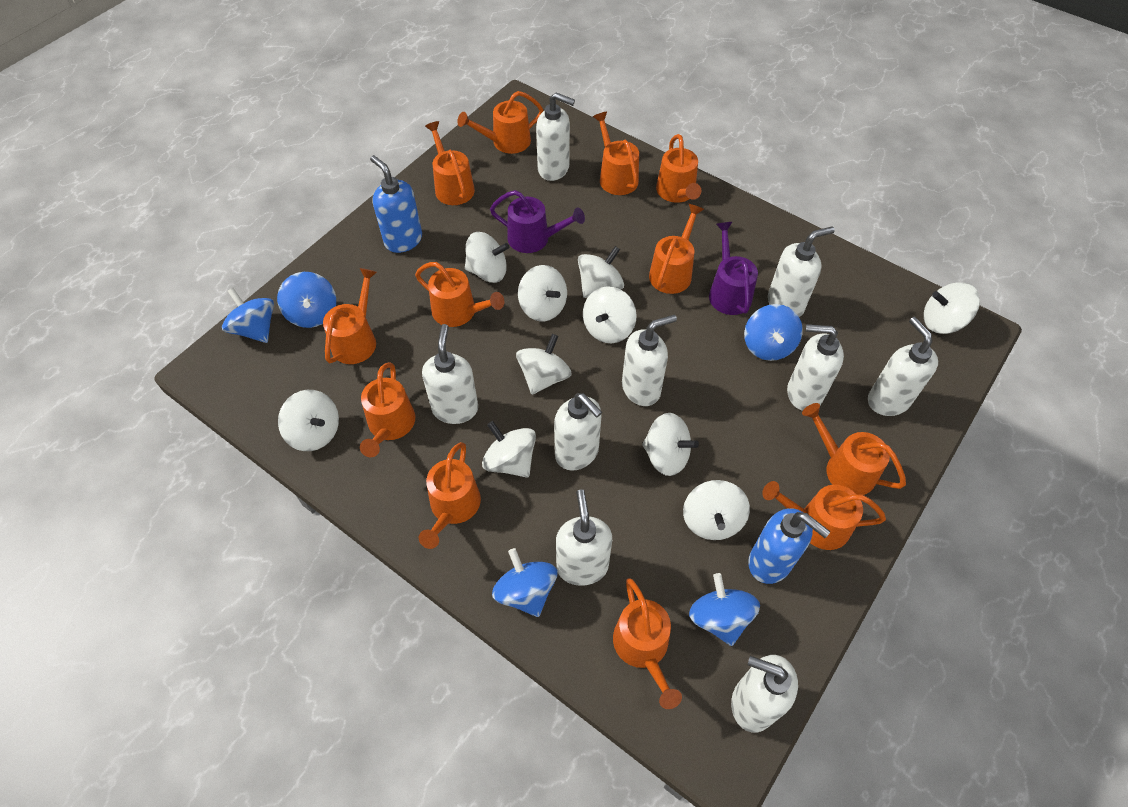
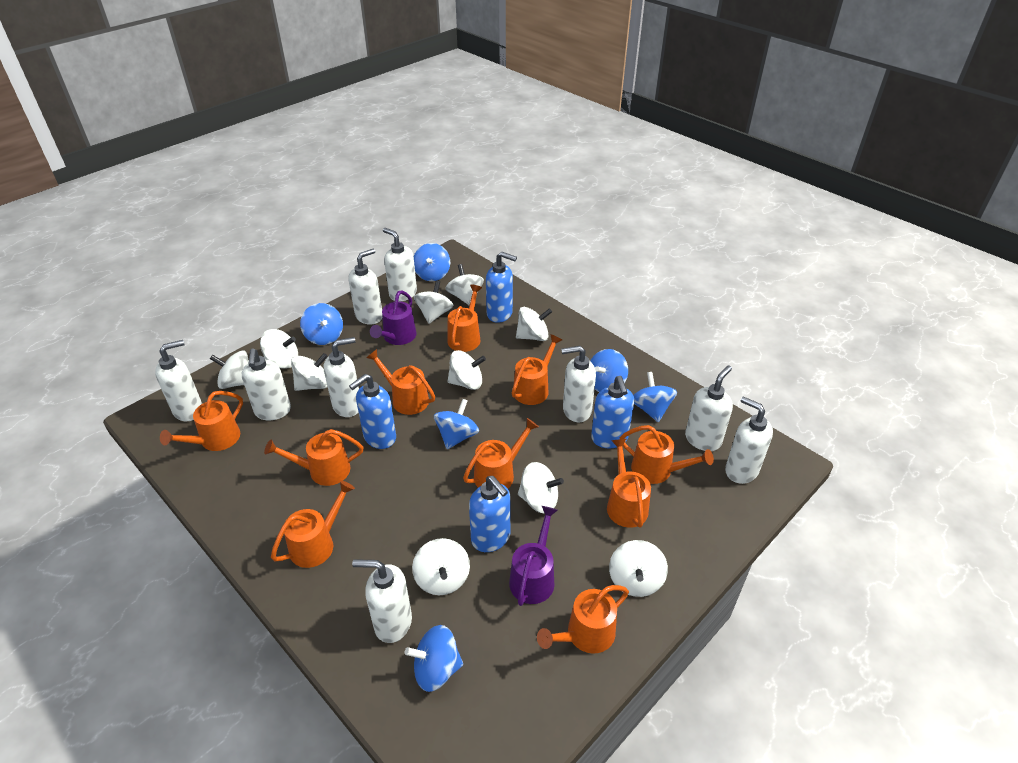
blue soap dispenser: [370,155,422,253] [748,508,830,584] = 2 -> [349,374,396,449] [469,476,511,552] [486,252,517,323] [591,376,634,449] = 4
blue spinning top: [222,288,274,343] [277,272,336,328] [492,548,557,617] [689,573,760,646] [744,304,803,361] = 5 -> [300,303,343,345] [405,625,463,692] [414,243,450,281] [434,399,479,449] [590,349,628,392] [634,372,677,422] = 6
orange watering can: [323,268,377,364] [360,362,415,457] [415,262,504,327] [419,442,481,549] [425,121,475,205] [457,91,544,154] [593,112,639,195] [613,578,682,709] [649,204,704,294] [656,134,701,203] [762,481,886,550] [802,403,906,495] = 12 -> [160,391,243,451] [264,429,363,486] [271,480,355,568] [366,349,435,415] [447,285,482,352] [463,418,539,488] [512,334,562,405] [537,585,629,654] [607,439,651,528] [620,425,714,484] = 10

